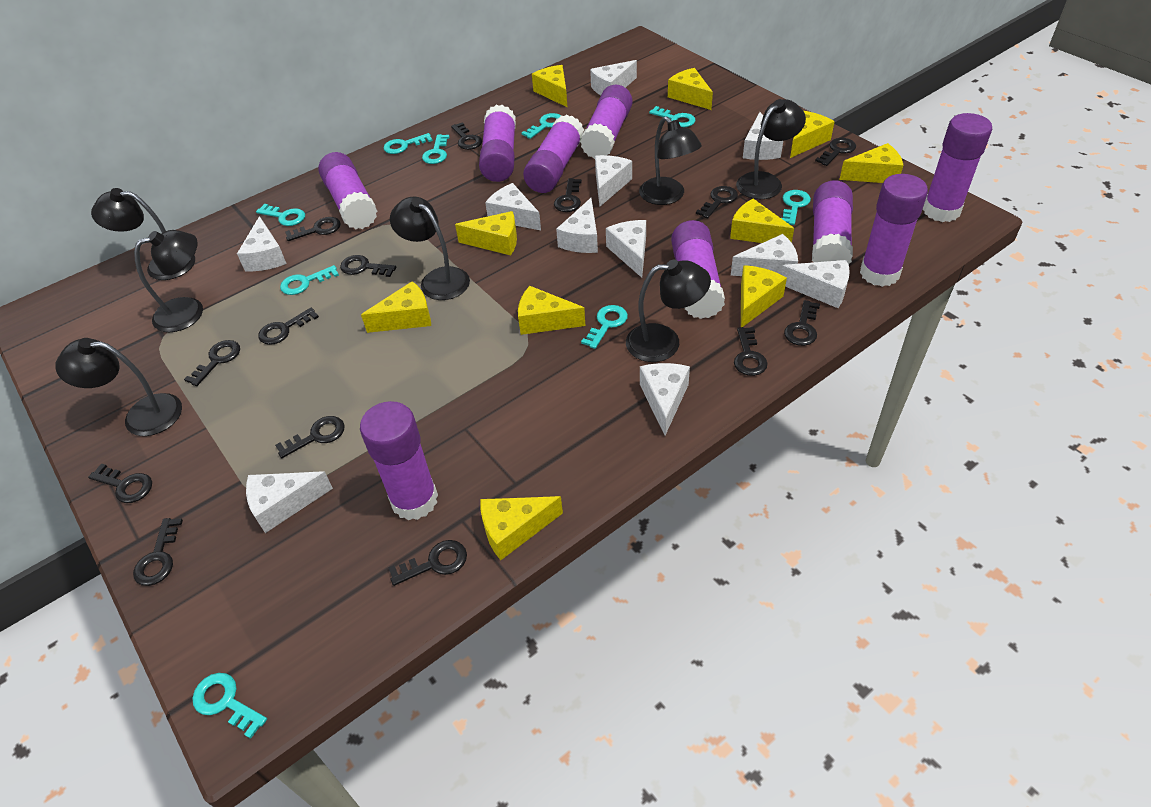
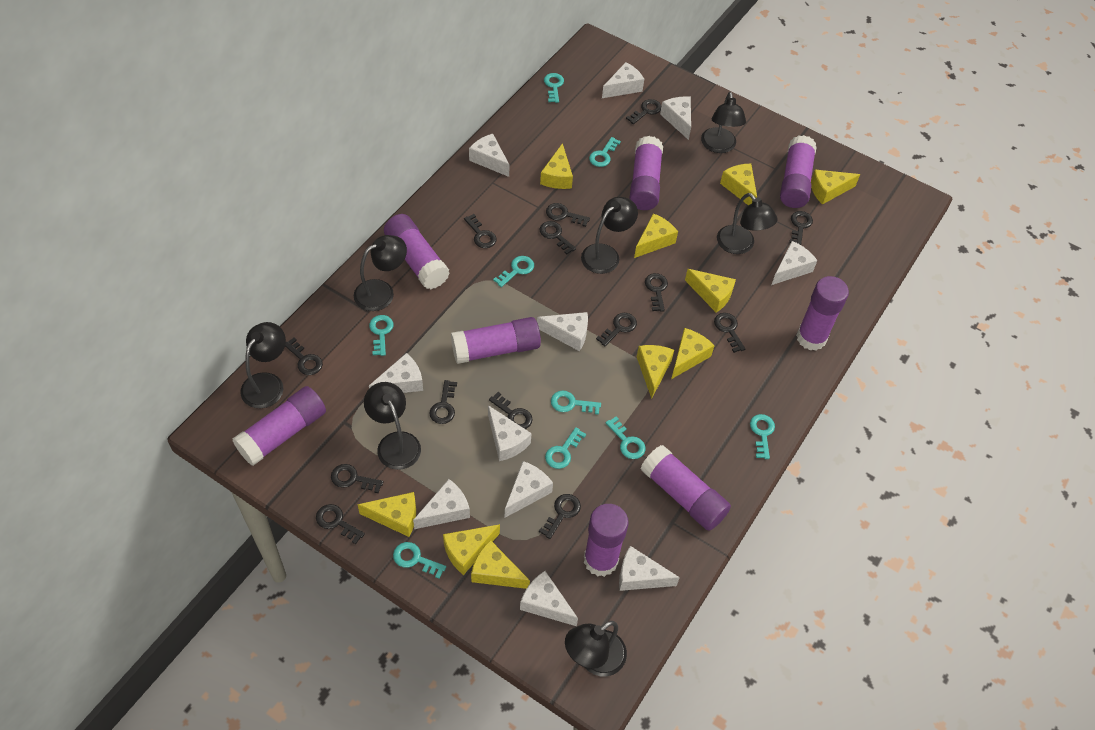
purple glue stick: [318,152,377,229] [360,401,438,520] [479,105,516,182] [523,115,584,193] [580,85,632,159] [671,220,725,319] [812,180,853,264] [860,174,928,287] [922,113,992,222] = 9 -> [232,386,326,466] [384,214,450,289] [451,317,541,364] [584,504,629,577] [629,136,663,210] [640,445,731,531] [780,135,816,208] [796,276,849,351] = 8

